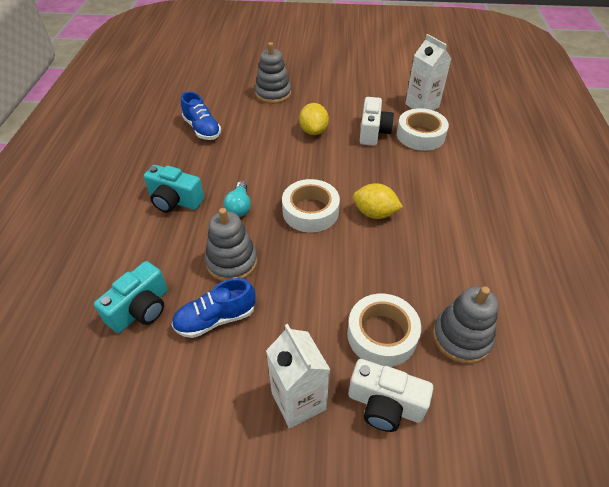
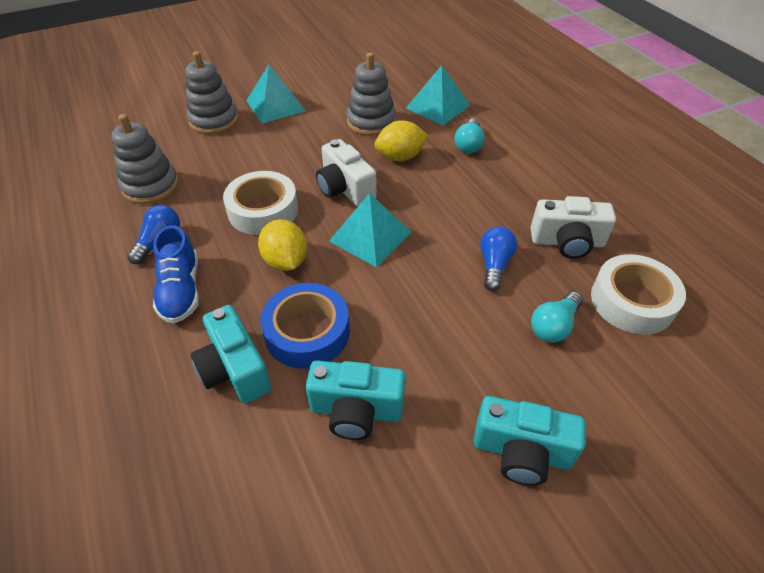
blue light bulb: none = 0 -> [127,205,180,264] [480,227,517,291] = 2
blue shoe: [172,278,256,338] [181,92,221,140] = 2 -> [153,225,199,323] = 1
blue tape: none = 0 -> [260,283,350,369] = 1
turquoise camera: [94,261,168,333] [144,165,204,213] = 2 -> [190,305,272,403] [306,360,405,440] [474,396,586,486] = 3
turquoise light bulb: [223,181,251,217] = 1 -> [455,119,485,153] [531,292,583,343] = 2
turquoise pyramid: none = 0 -> [246,65,306,123] [329,193,412,267] [406,65,471,125] = 3
white carton: [266,324,330,429] [405,34,452,110] = 2 -> none = 0
white tape: [282,179,340,233] [347,294,421,367] [397,108,449,151] = 3 -> [223,171,298,235] [591,254,686,334] = 2

